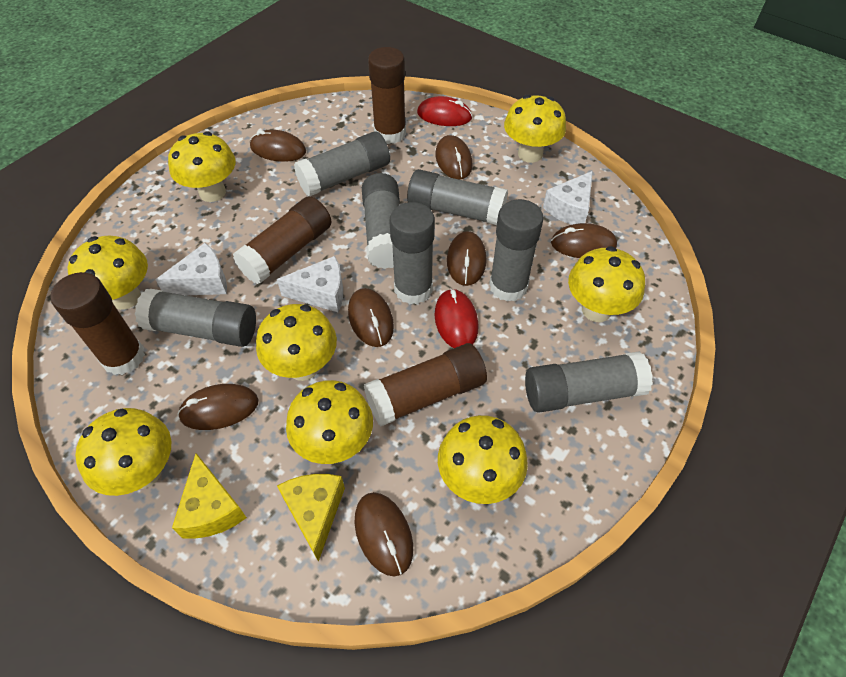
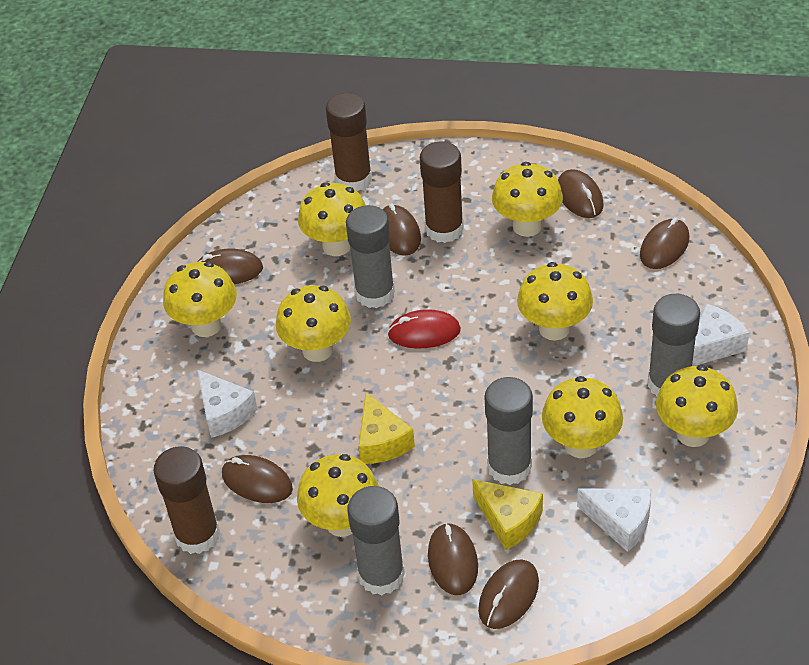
brown glue stick: [51,272,145,375] [233,196,331,284] [364,343,487,427] [368,47,406,144] = 4 -> [153,446,220,554] [326,93,372,192] [420,141,464,243] = 3
grey glue stick: [135,289,256,347] [294,131,390,196] [362,173,400,269] [389,202,435,304] [407,169,508,225] [489,199,544,302] [525,351,653,413] = 7 -> [346,205,395,308] [347,486,405,595] [485,377,533,485] [648,294,700,396] = 4
red mouse: [417,96,472,126] [435,288,478,348] = 2 -> [387,309,461,349] = 1

